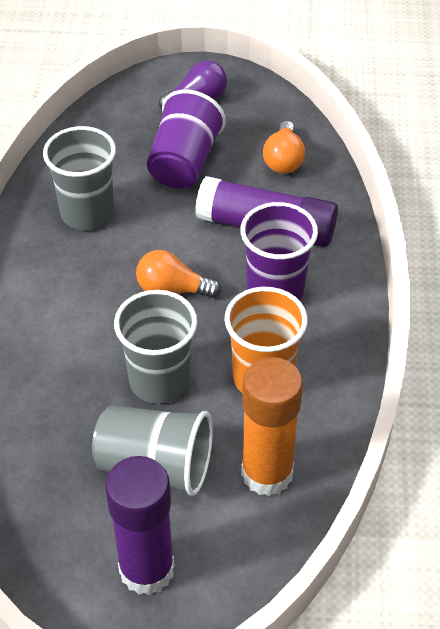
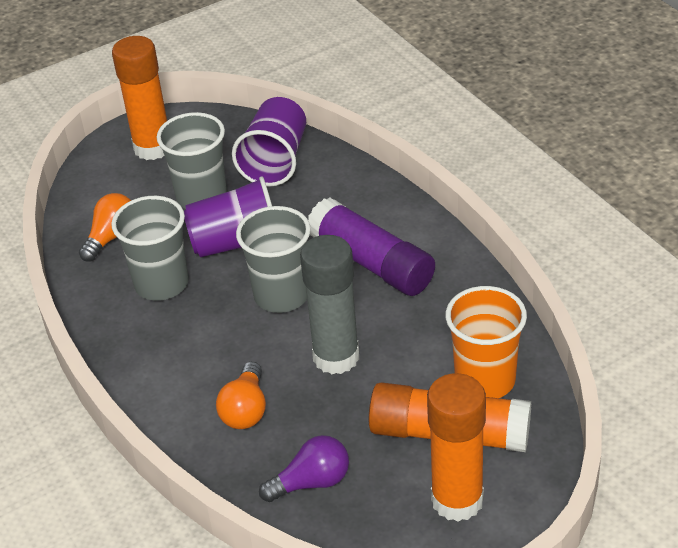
grey glue stick: none = 0 -> [300,235,359,374] = 1
orange glue stick: [241,357,303,496] = 1 -> [112,36,167,160] [369,382,531,452] [427,373,486,522] = 3
purple glue stick: [105,456,175,595] [195,176,338,247] = 2 -> [308,197,435,296] = 1

